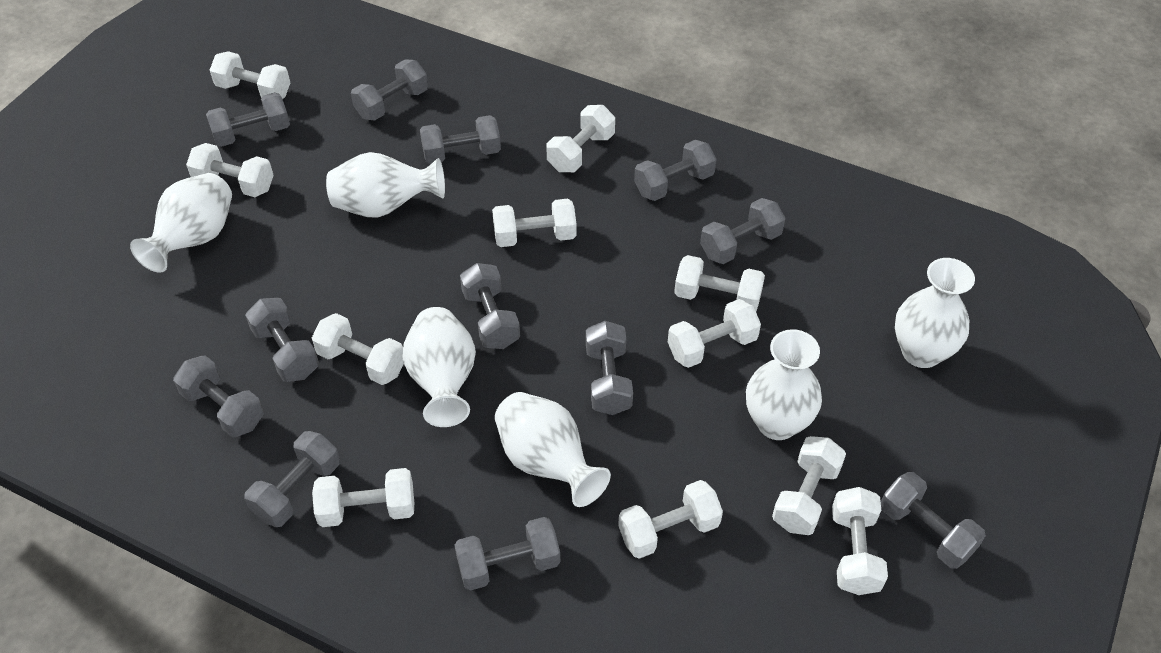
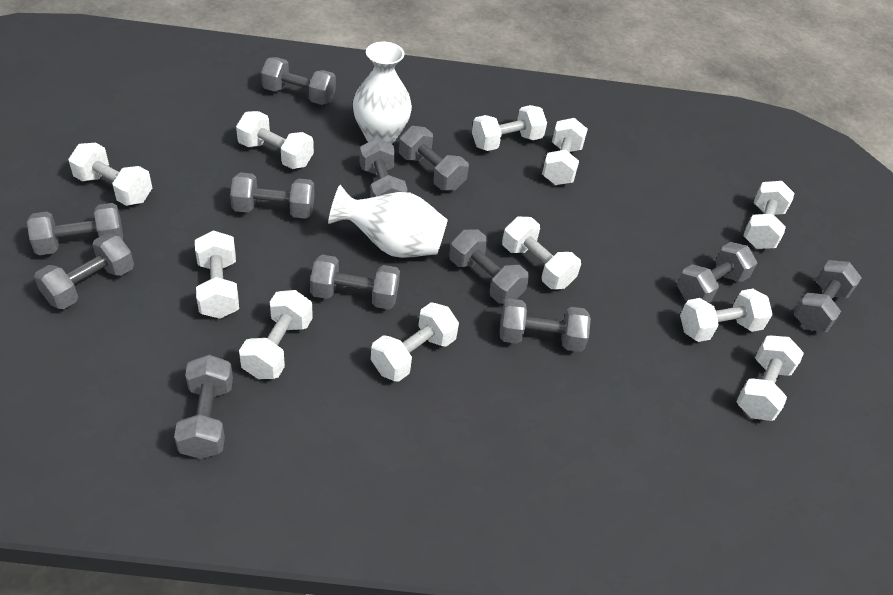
white vase: [130,173,232,273] [326,152,445,218] [402,307,476,427] [495,392,611,507] [746,329,822,440] [895,258,975,368] = 6 -> [328,185,448,258] [353,42,412,144] = 2

